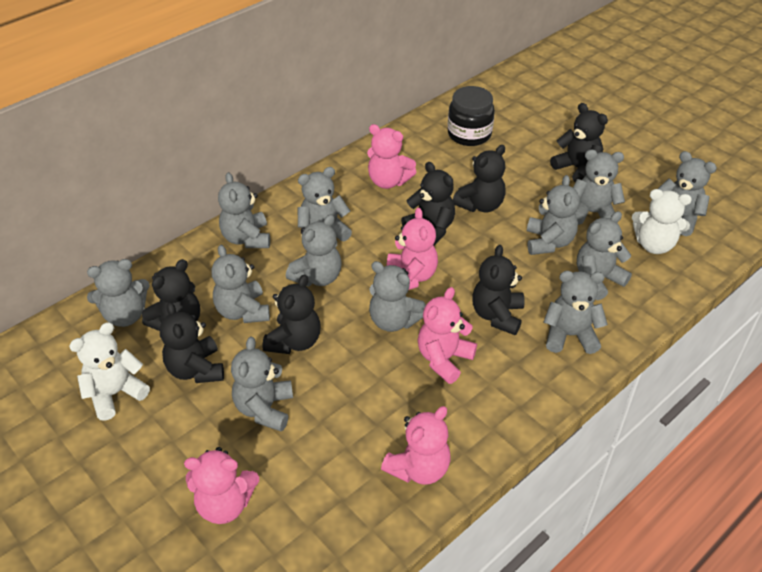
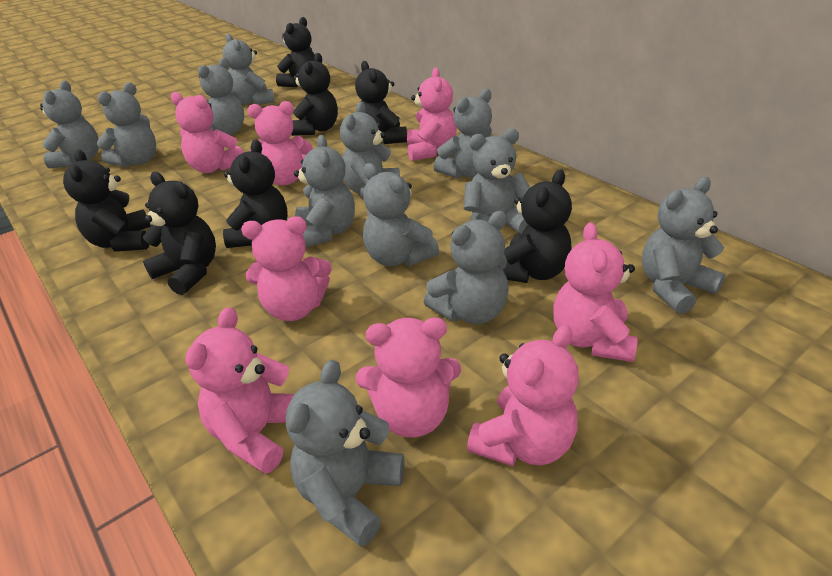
black jar: [448,86,495,146] = 1 -> none = 0
pink teddy bear: [184,447,259,524] [367,124,416,189] [381,406,451,485] [387,208,438,290] [418,287,477,384] = 5 -> [171,92,244,173] [185,307,295,474] [241,216,332,321] [247,101,313,185] [356,317,461,437] [407,68,457,161] [467,324,579,466] [553,222,638,362] = 8
white teddy bear: [69,322,150,421] [632,189,692,254] = 2 -> none = 0

